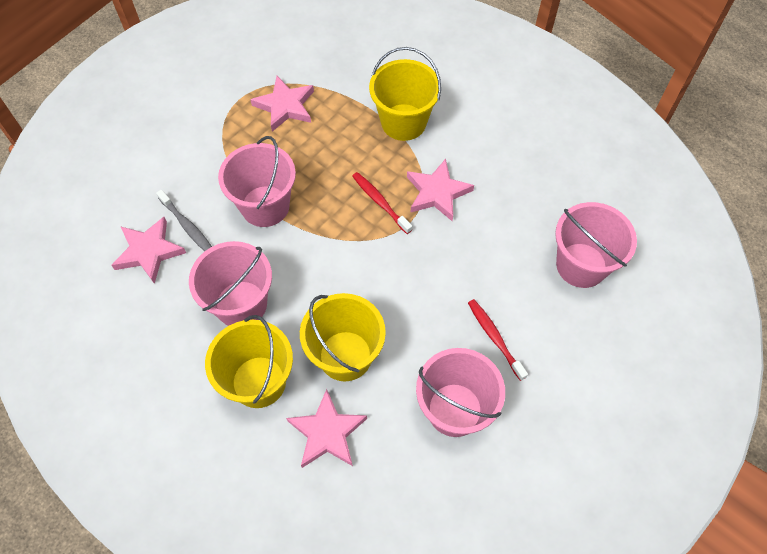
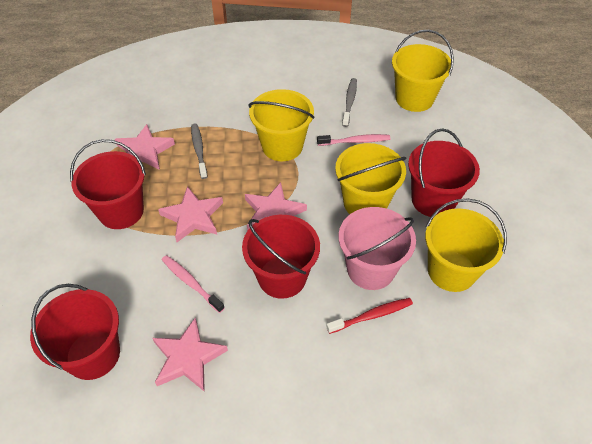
grey toothbrush: [156,190,212,251] = 1 -> [191,124,208,179] [342,78,357,127] = 2
pink bucket: [189,241,272,326] [218,136,296,227] [416,348,505,437] [555,202,637,288] = 4 -> [338,207,416,290] = 1
pink toothbrush: none = 0 -> [162,255,225,313] [317,134,390,146] = 2
red bucket: none = 0 -> [30,284,120,380] [70,139,146,229] [242,215,320,299] [408,128,480,217] = 4
red toothbrush: [352,172,412,234] [468,299,528,381] = 2 -> [327,298,413,334] = 1
yellow bucket: [205,315,293,408] [300,293,386,381] [369,47,441,141] = 3 -> [248,89,314,161] [335,143,406,214] [392,30,454,112] [425,198,507,292] = 4

